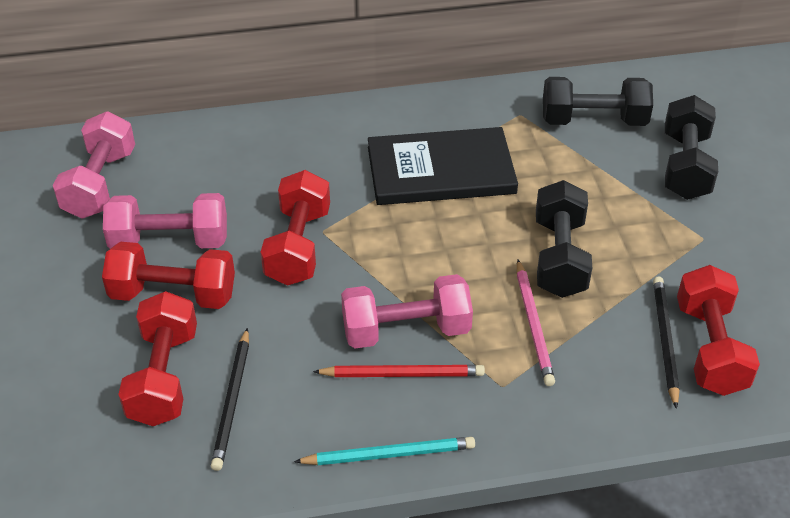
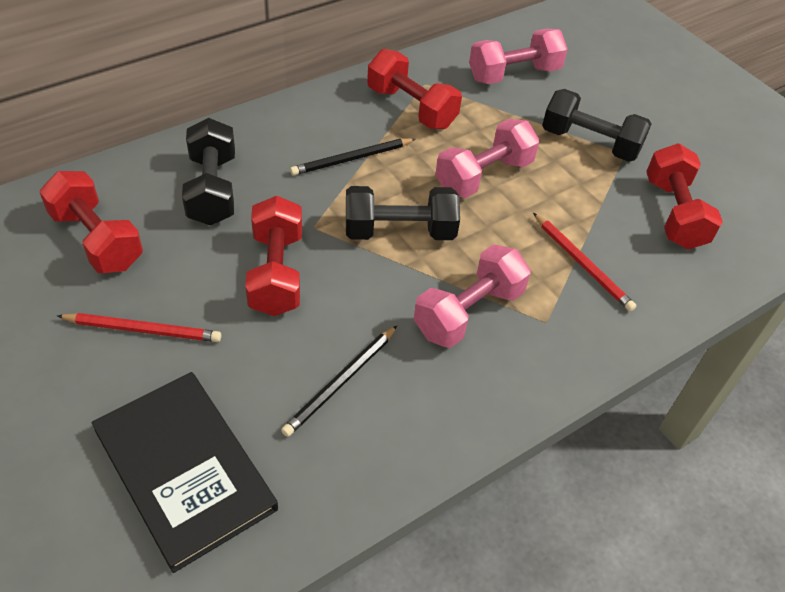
pink pencil: [517,260,555,386] = 1 -> none = 0
red pencil: [313,365,485,377] = 1 -> [57,313,221,342] [533,213,636,312] = 2
turquoise pencil: [294,437,475,465] = 1 -> none = 0

